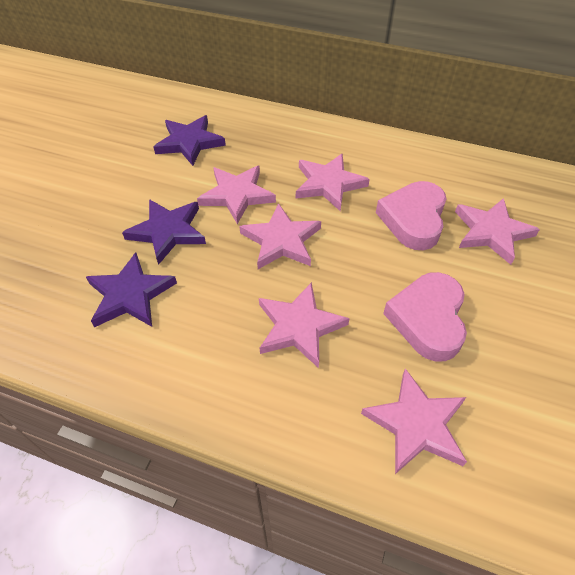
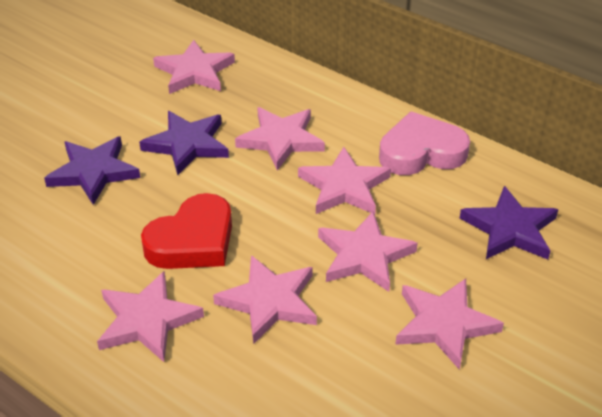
pink heart: [376,181,447,250] [383,272,467,362] = 2 -> [379,111,470,175] = 1
pink star: [197,166,276,224] [239,203,321,269] [259,282,350,368] [296,153,370,211] [361,369,467,474] [455,198,540,265] = 6 -> [97,271,204,362] [153,40,235,94] [213,255,317,344] [235,107,325,170] [298,147,391,214] [318,212,418,292] [395,278,504,370] = 7
red heart: none = 0 -> [141,193,232,269] = 1

